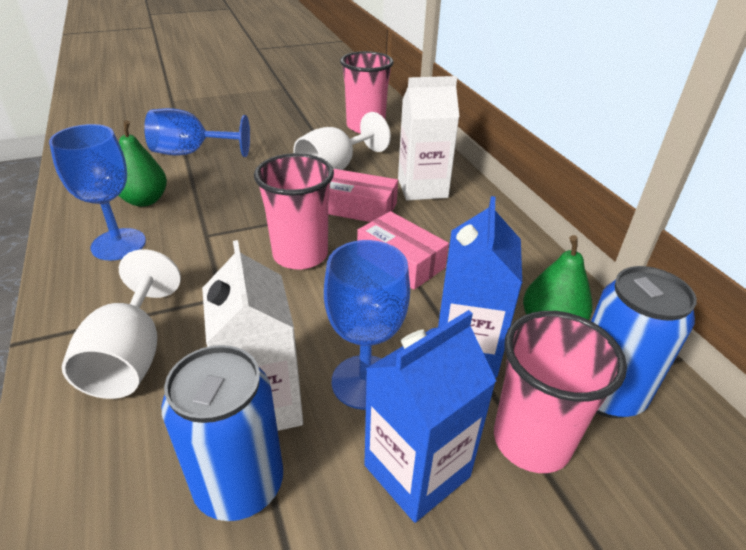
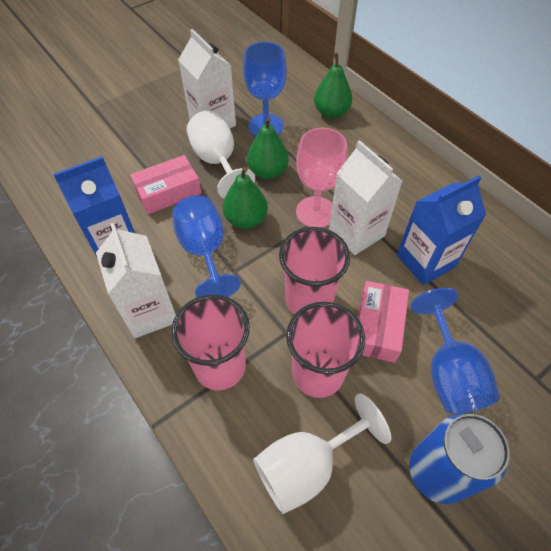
blue can: [161,345,283,521] [591,266,697,418] = 2 -> [409,414,510,504] = 1
green pear: [118,120,167,207] [523,235,593,320] = 2 -> [223,167,268,229] [247,117,289,179] [314,53,352,118] = 3
pink goblet: none = 0 -> [296,128,347,228] = 1
white carton: [202,240,303,431] [398,76,459,200] = 2 -> [96,223,176,338] [178,29,236,128] [329,140,403,255] = 3

